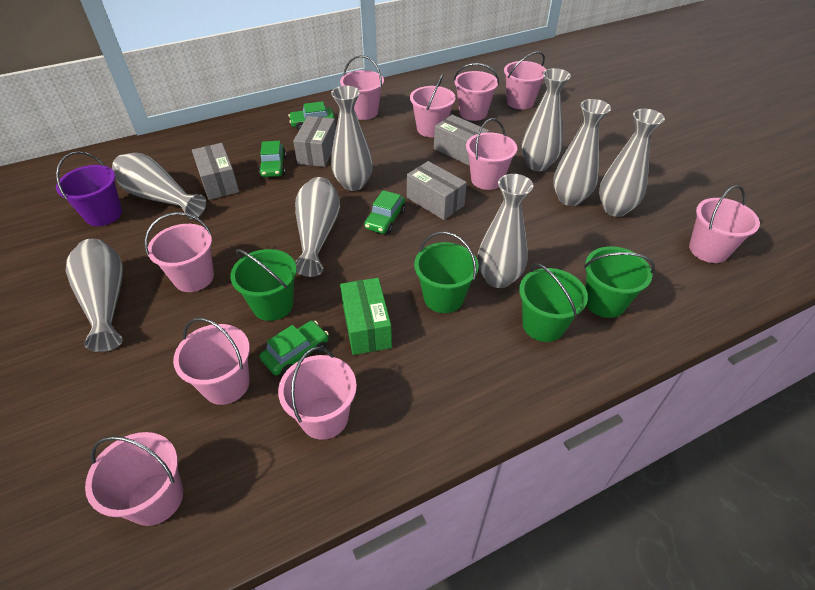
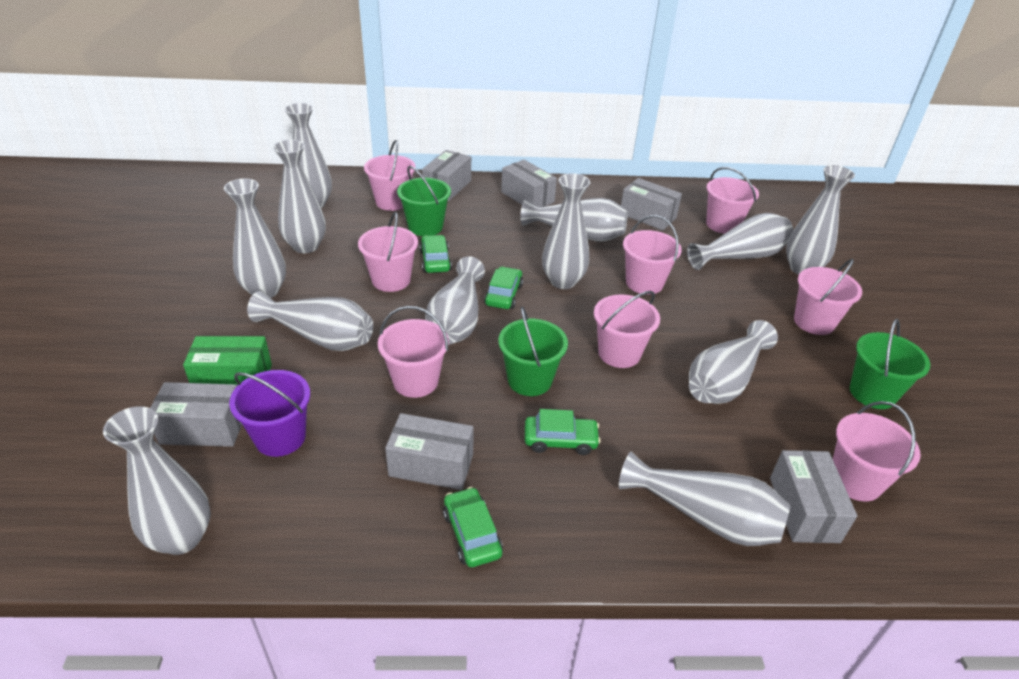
green bucket: [230,249,297,321] [414,232,478,313] [519,263,588,342] [584,246,655,318] = 4 -> [397,166,451,236] [498,306,568,396] [850,319,930,409] = 3
grey box: [192,143,239,200] [293,116,336,167] [407,161,467,220] [434,115,489,166] = 4 -> [150,382,242,447] [385,413,474,490] [422,150,471,201] [501,160,557,207] [621,178,682,230] [770,450,857,543] = 6
grey vase: [66,239,123,352] [112,153,206,219] [295,177,340,277] [331,86,373,191] [477,174,533,288] [522,68,571,171] [553,99,611,206] [599,109,665,217] = 8 -> [103,406,211,555] [224,178,286,298] [247,291,373,351] [273,140,326,253] [284,103,332,208] [425,256,485,345] [520,198,628,241] [542,173,590,289] [619,451,791,546] [687,213,793,270] [689,320,778,404] [786,165,855,275] = 12
pink bucket: [85,432,183,526] [145,212,214,292] [173,318,250,405] [278,347,357,440] [340,55,384,120] [410,73,456,137] [454,63,499,121] [466,118,517,190] [504,51,546,109] [689,185,760,263] = 10 -> [358,212,418,292] [364,140,416,211] [378,306,449,398] [594,291,660,368] [623,215,682,295] [706,167,759,234] [794,259,862,335] [833,401,921,501] = 8

